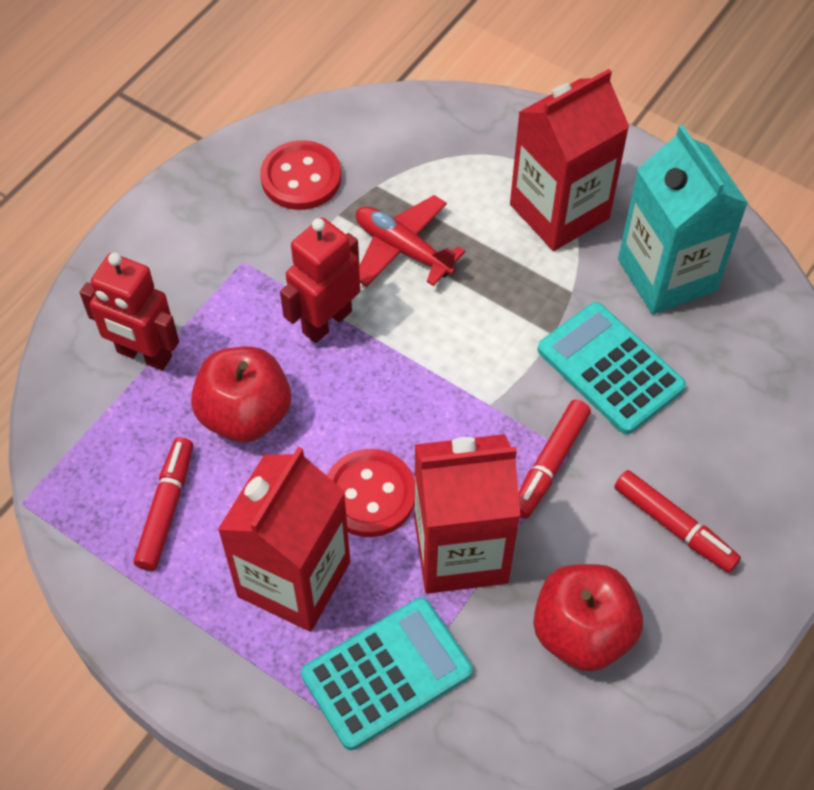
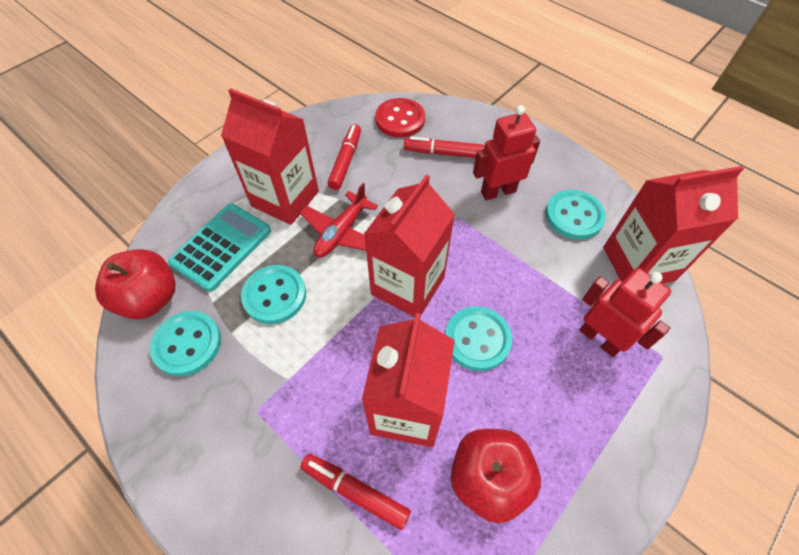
red button: [260,140,341,210] [327,449,415,537] = 2 -> [375,98,425,138] = 1
red carton: [218,447,350,632] [414,434,520,594] [510,69,629,251] = 3 -> [221,88,319,225] [362,313,455,447] [364,174,455,317] [603,166,744,284] = 4
turquoise button: none = 0 -> [150,311,221,376] [241,265,306,324] [445,306,512,371] [546,190,606,240] = 4
turquoise calculator: [301,597,473,750] [537,302,686,434] = 2 -> [168,204,271,292] = 1
turquoise carton: [618,125,748,314] = 1 -> none = 0

